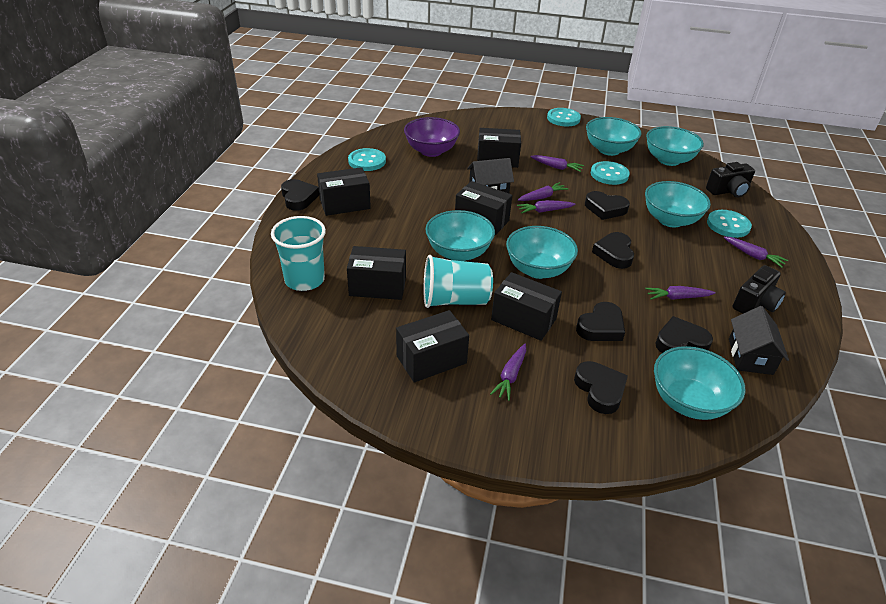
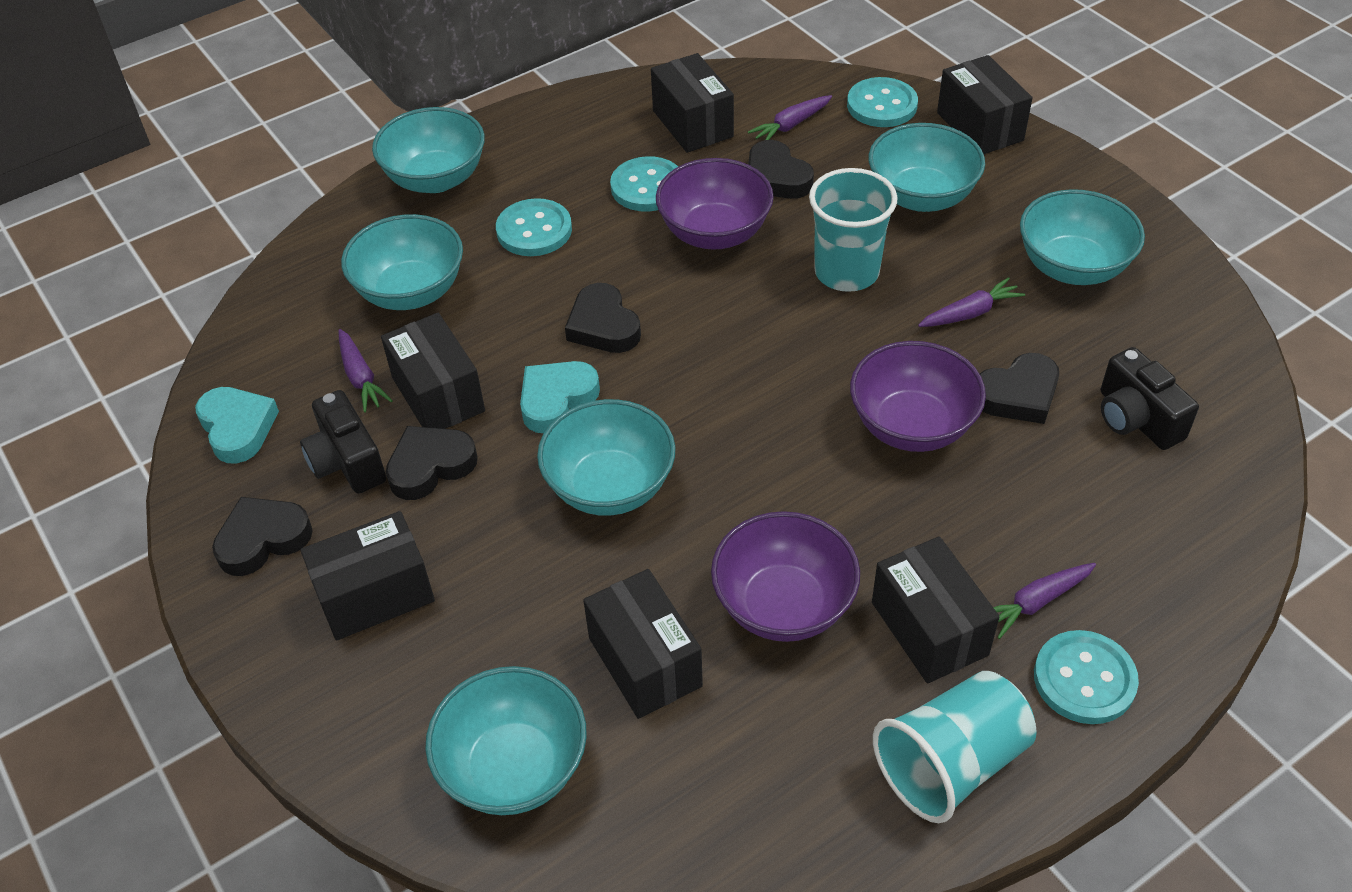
black heart: [281,179,319,211] [574,361,628,414] [576,302,625,341] [585,191,630,220] [592,232,634,269] [655,316,713,353] = 6 -> [212,497,313,576] [386,426,478,500] [565,283,641,353] [748,140,814,199] [980,353,1059,424] = 5
black house: [467,158,514,193] [729,306,789,375] = 2 -> none = 0
purple bowl: [404,117,460,157] = 1 -> [656,158,774,250] [711,511,860,642] [850,341,986,452] = 3
purple carrot: [490,344,526,401] [517,200,576,213] [518,182,568,201] [530,155,584,172] [646,286,716,300] [723,236,788,268] = 6 -> [339,329,393,413] [748,95,832,140] [918,277,1025,327] [993,563,1096,639] = 4
turquoise heart: none = 0 -> [195,387,279,464] [520,361,600,433] = 2

